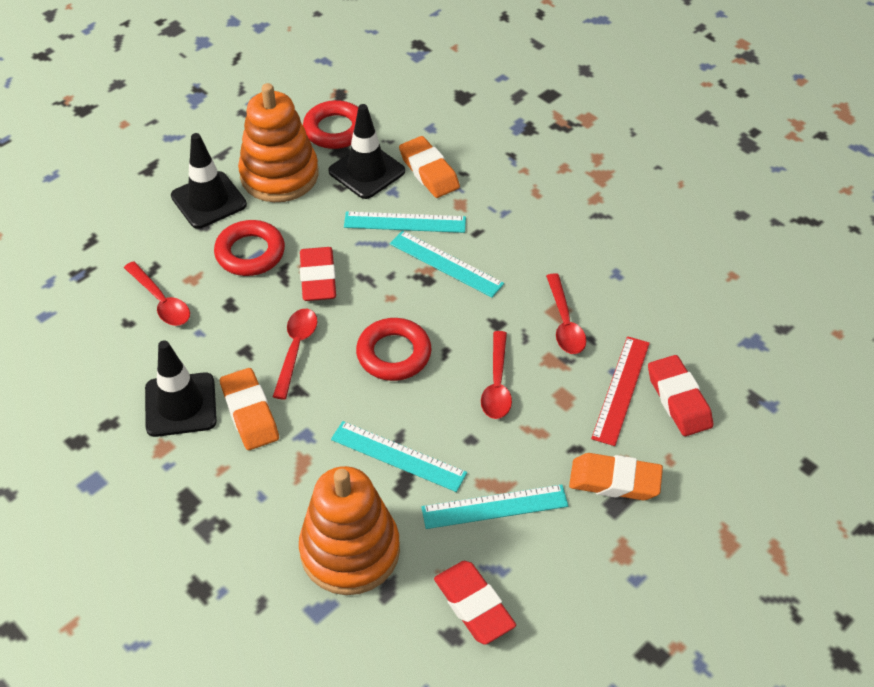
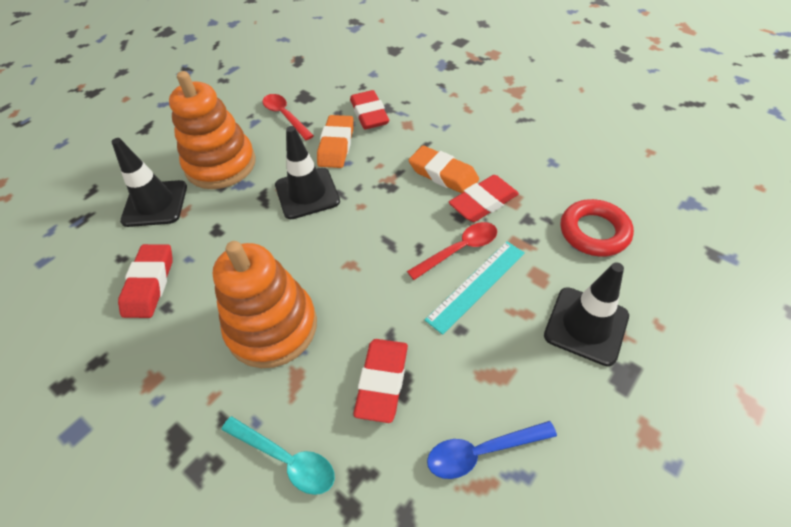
blue spoon: none = 0 -> [427,421,557,479] = 1
orange eraser: [220,368,279,450] [399,136,460,198] [569,453,663,500] = 3 -> [317,115,354,168] [409,145,479,193] = 2
red eraser: [300,247,336,301] [434,561,516,644] [648,355,713,436] = 3 -> [118,244,173,318] [350,90,389,129] [354,339,408,423] [449,175,519,222] = 4
red ring: [214,220,285,276] [303,100,358,149] [356,318,431,381] = 3 -> [561,199,634,257] = 1
red ruler: [591,336,650,446] = 1 -> none = 0
red spoon: [124,261,190,326] [273,309,318,400] [481,331,512,419] [546,273,586,354] = 4 -> [262,94,314,140] [407,222,497,280] = 2
turquoise ruler: [331,421,467,492] [344,211,466,233] [390,231,504,298] [421,484,568,529] = 4 -> [425,241,525,335] = 1
turquoise spoon: none = 0 -> [221,416,335,495] = 1

